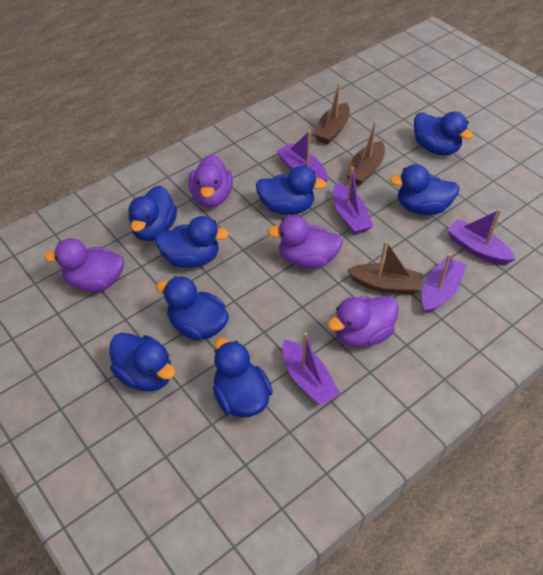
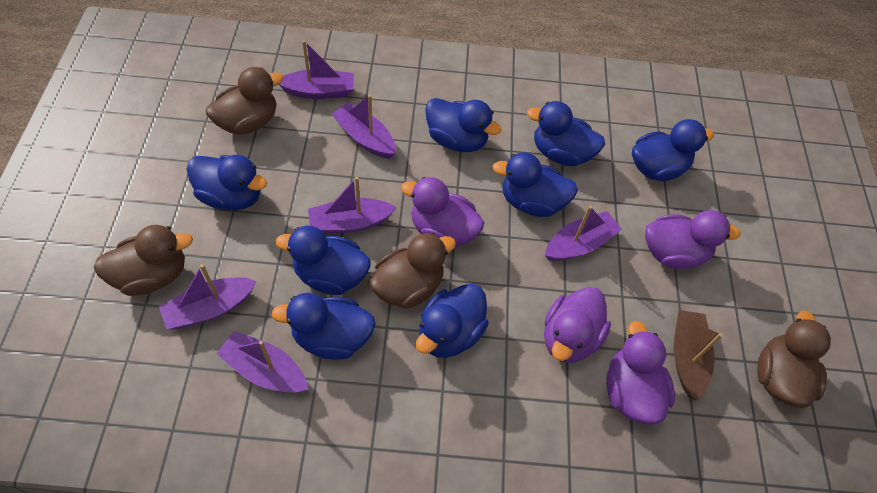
brown boat: [313,82,350,144] [345,121,385,186] [347,241,423,295] = 3 -> [674,310,723,401] = 1
brown duck: none = 0 -> [94,225,193,296] [206,67,284,135] [369,233,456,309] [757,311,831,408] = 4
purple boat: [276,130,328,182] [282,332,340,406] [333,167,373,235] [422,254,467,313] [447,209,516,265] = 5 -> [159,264,257,329] [216,331,308,392] [279,40,354,99] [308,176,397,233] [332,94,396,159] [545,206,622,261] = 6

